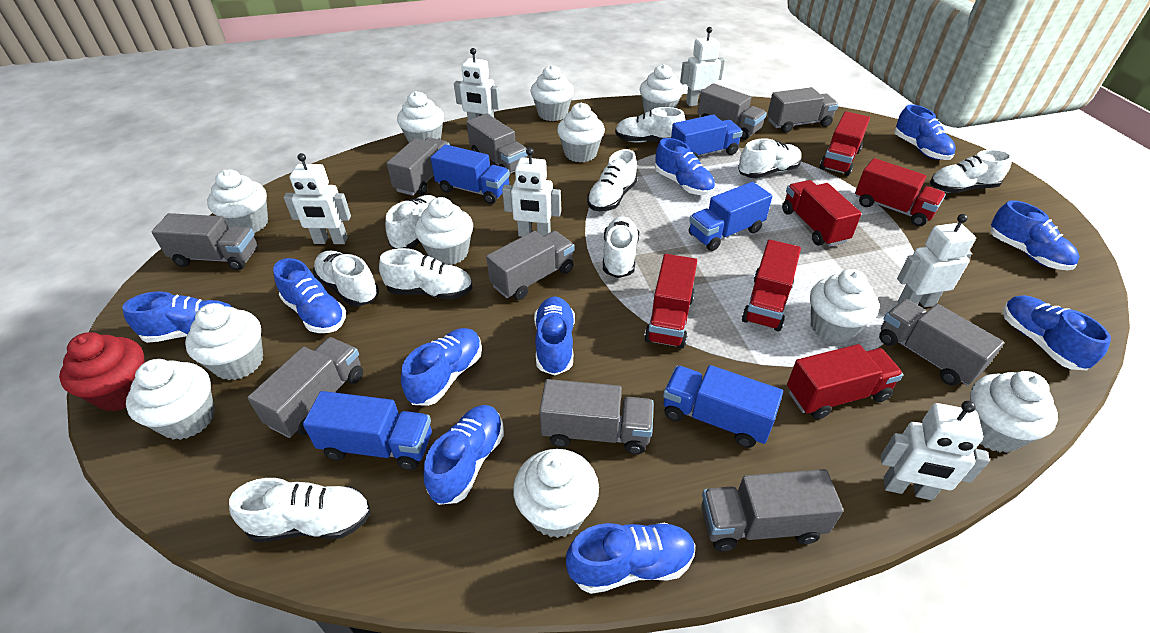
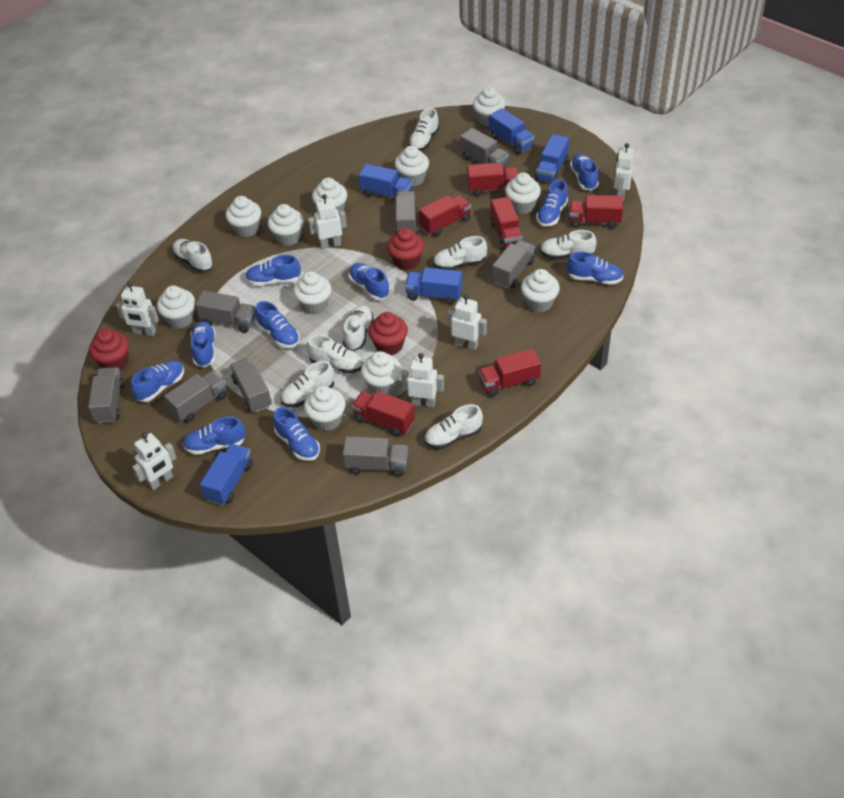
grey truck: [151,213,258,270] [248,337,363,438] [387,137,450,196] [466,113,528,174] [486,231,575,300] [540,379,654,454] [698,83,767,140] [701,469,844,551] [767,87,838,133] [879,299,1004,386] = 10 -> [88,367,125,423] [164,371,227,422] [195,291,256,333] [230,358,272,413] [343,436,408,477] [395,191,418,234] [460,128,509,166] [492,240,535,288] = 8
red cupcake: [59,332,145,412] = 1 -> [89,329,129,370] [368,312,408,355] [387,228,424,270] = 3
white shoe: [229,478,371,542] [313,251,379,306] [379,248,473,300] [385,195,436,249] [587,149,637,211] [603,216,639,278] [615,107,685,143] [738,138,802,178] [930,149,1013,193] = 9 -> [172,239,213,272] [280,361,334,407] [306,335,363,373] [343,305,374,351] [408,108,439,151] [424,404,483,449] [433,236,487,270] [540,230,597,259] = 8

